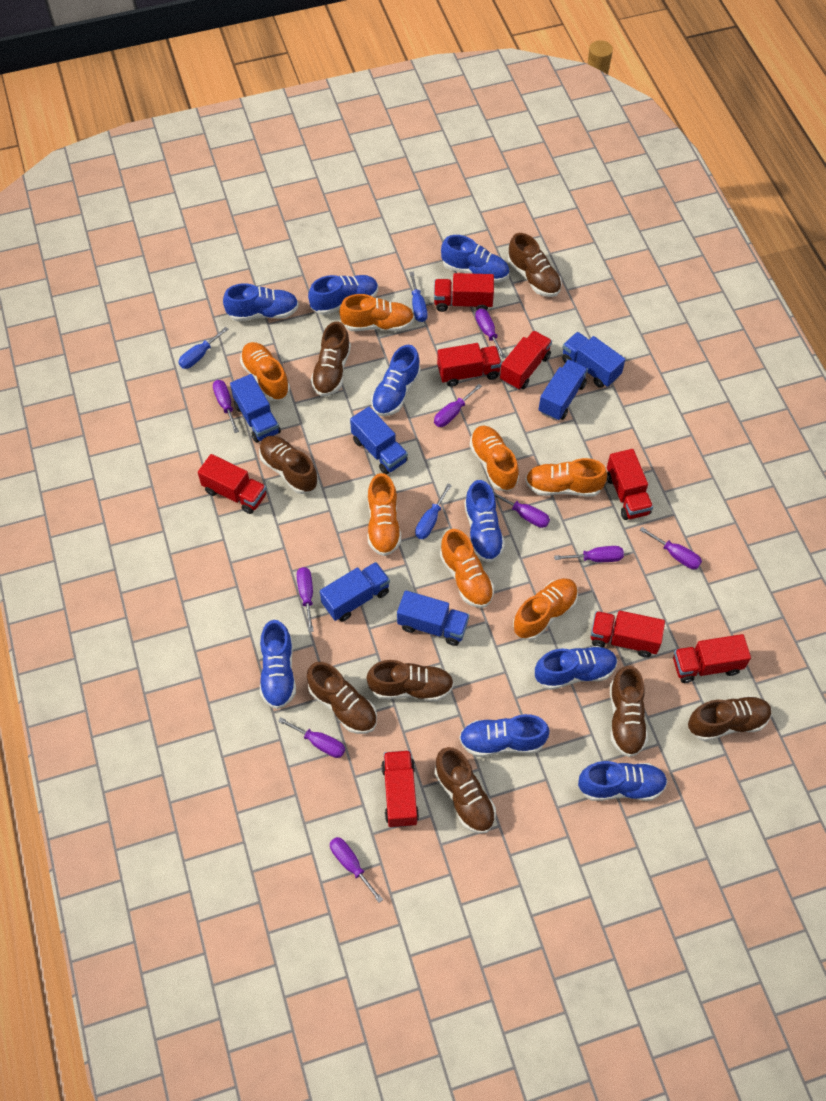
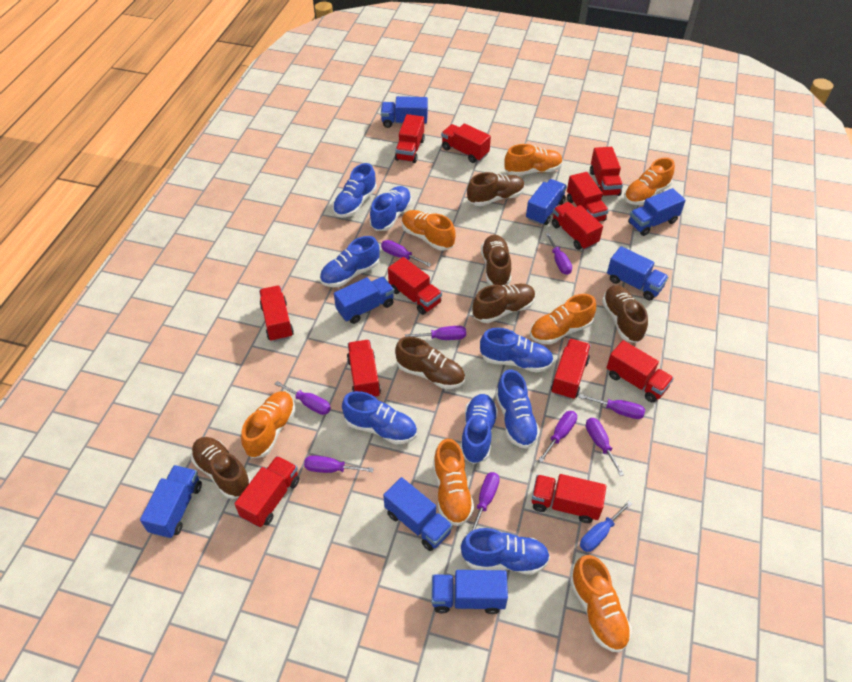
blue screwdriver: [178,327,228,369] [409,272,427,322] [415,484,452,539] = 3 -> [580,501,632,552] = 1
blue shoe: [223,283,299,321] [260,620,296,709] [308,275,378,315] [371,345,421,416] [441,235,509,283] [459,714,550,757] [464,480,505,562] [535,646,618,690] [578,761,668,801] = 9 -> [320,236,380,287] [333,163,377,217] [342,391,417,445] [370,186,412,231] [461,394,498,464] [461,528,550,575] [480,328,554,372] [496,370,540,449] = 8
blue truck: [230,374,281,443] [320,562,390,622] [350,406,408,475] [397,590,469,646] [539,359,588,421] [562,332,625,388] = 6 -> [140,465,202,539] [334,277,394,324] [381,96,428,128] [383,477,453,551] [432,570,508,614] [526,179,567,225] [607,246,668,300] [628,188,686,236] = 8
brown shoe: [259,436,318,494] [307,662,377,734] [311,321,351,396] [367,660,454,701] [435,747,496,834] [508,233,562,297] [610,666,648,757] [688,696,772,741] = 8 -> [191,437,251,499] [395,336,465,389] [467,172,525,206] [473,284,536,323] [481,235,511,285] [602,285,648,343] = 6
red truck: [198,454,267,514] [381,750,419,828] [434,273,494,312] [437,343,502,387] [500,331,552,390] [591,611,665,657] [607,449,653,520] [673,634,751,683] = 8 -> [235,456,300,527] [259,286,294,342] [347,340,381,397] [388,257,442,315] [395,114,425,163] [441,123,491,163] [532,474,606,523] [551,339,591,400] [552,202,603,250] [567,172,609,222] [590,147,623,197] [606,340,674,403] = 12

